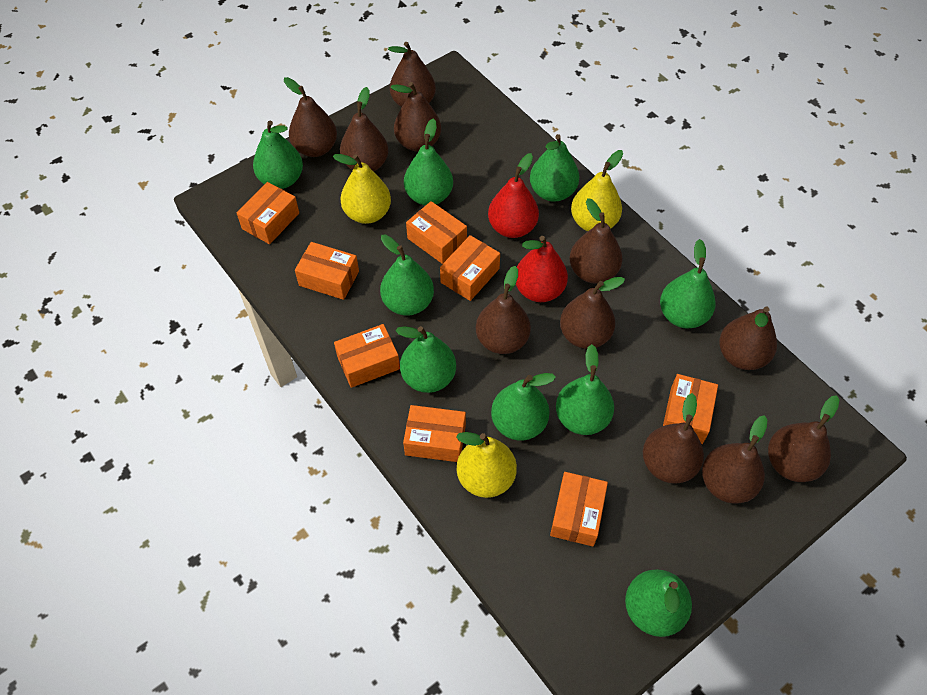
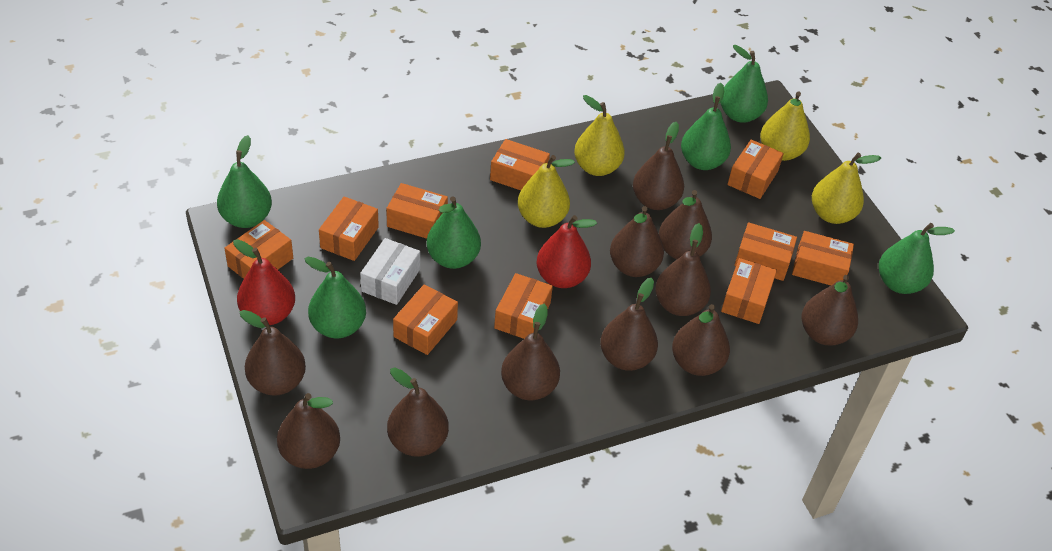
green pear: [253,120,303,189] [380,234,434,316] [395,326,456,393] [404,118,453,205] [491,373,556,441] [530,134,579,202] [556,344,614,435] [625,569,692,637] [660,239,716,329] = 9 -> [217,135,272,228] [304,257,366,338] [427,196,481,269] [681,83,731,170] [720,45,768,123] [879,223,955,294] = 6
orange box: [237,182,299,244] [295,242,359,300] [334,324,400,388] [403,405,466,462] [406,201,467,264] [440,235,500,301] [550,472,608,546] [663,374,718,444] = 8 -> [224,220,293,279] [319,196,379,261] [386,183,448,239] [393,284,458,355] [490,139,550,190] [494,273,553,339] [721,258,777,324] [727,140,784,199] [734,222,797,281] [792,231,854,286] = 10
white box: none = 0 -> [360,238,420,305] = 1
yellow pear: [333,154,391,224] [456,432,517,498] [571,150,623,231] = 3 -> [518,155,575,228] [574,95,625,176] [760,92,810,161] [812,153,881,224] = 4

